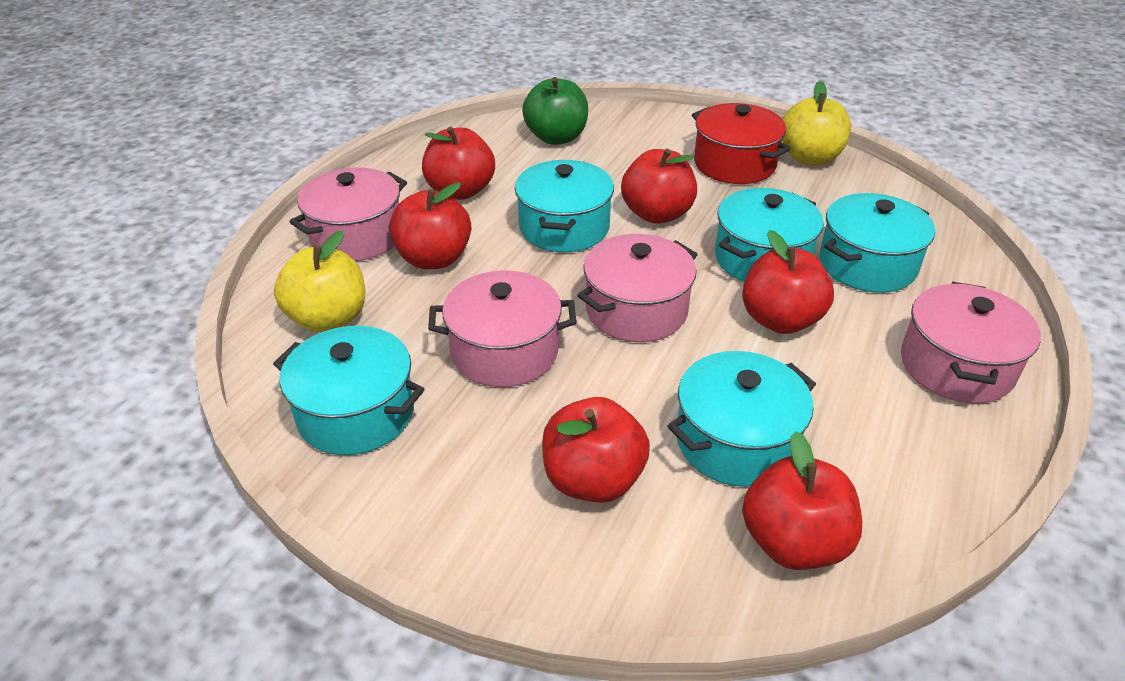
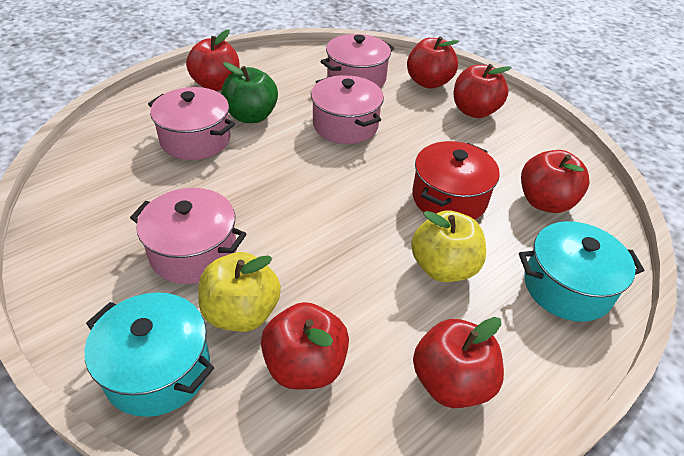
turquoise pot: [273,326,424,455] [515,160,614,252] [668,351,816,487] [715,188,824,282] [820,193,935,293] = 5 -> [85,292,214,417] [519,221,644,322] = 2

